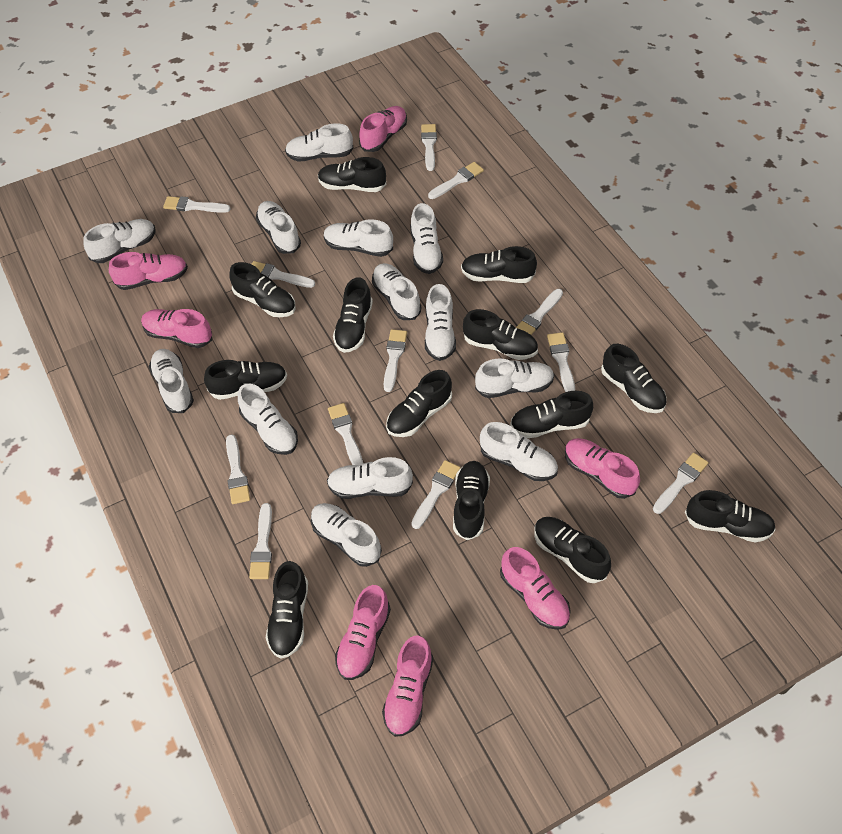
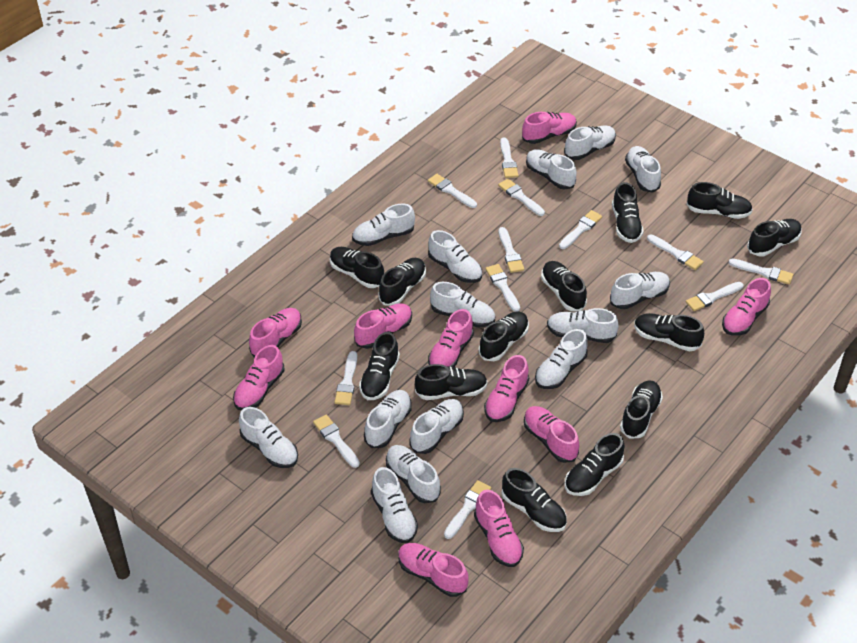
pink shoe: [109,252,188,290] [141,309,212,348] [335,585,391,680] [359,106,407,152] [382,636,433,737] [500,547,570,630] [565,438,640,499] = 7 -> [233,345,285,410] [249,308,302,358] [354,303,412,349] [398,543,469,597] [428,309,474,367] [474,490,524,567] [484,355,529,422] [522,112,577,144] [524,406,579,463] [722,278,771,336] = 10
white shoe: [83,219,156,263] [149,349,194,413] [238,384,298,455] [256,201,301,254] [285,123,353,162] [311,503,382,567] [324,219,393,257] [327,457,413,499] [372,263,421,320] [410,203,443,274] [425,284,456,361] [475,358,554,398] [480,422,558,481] = 13 -> [239,407,298,468] [352,204,415,246] [364,390,412,448] [371,467,418,543] [386,445,441,503] [410,399,464,454] [428,230,482,283] [430,282,495,327] [526,149,577,190] [535,329,588,389] [547,308,619,343] [564,125,616,160] [610,272,670,309] [625,146,661,193] = 14

